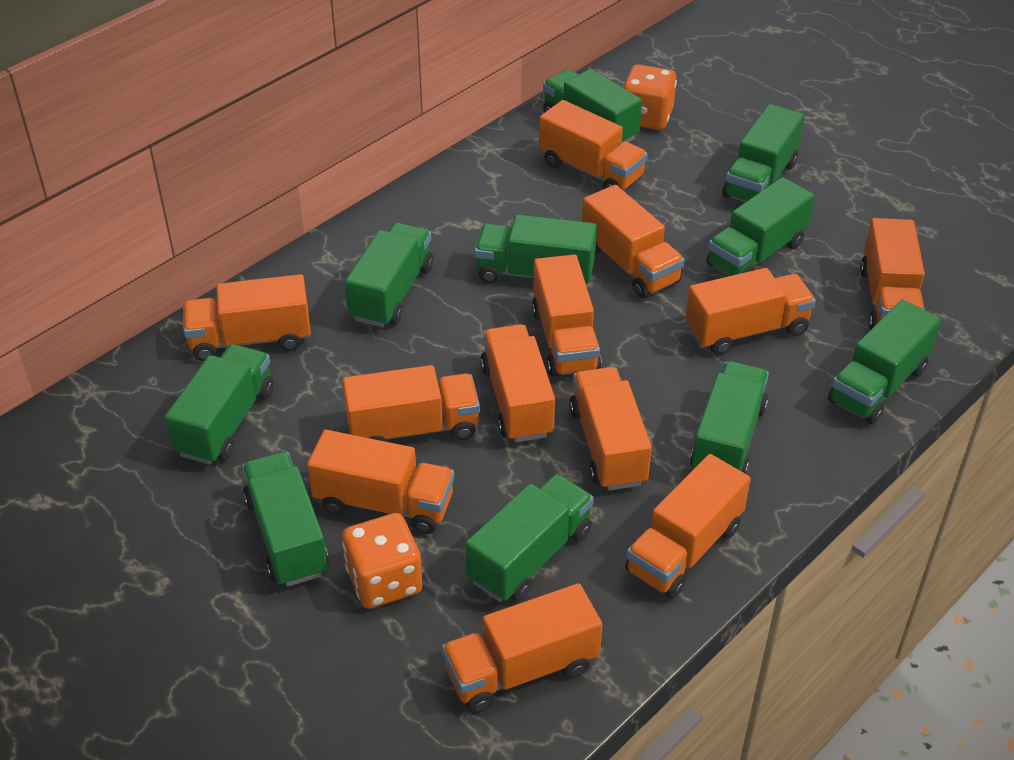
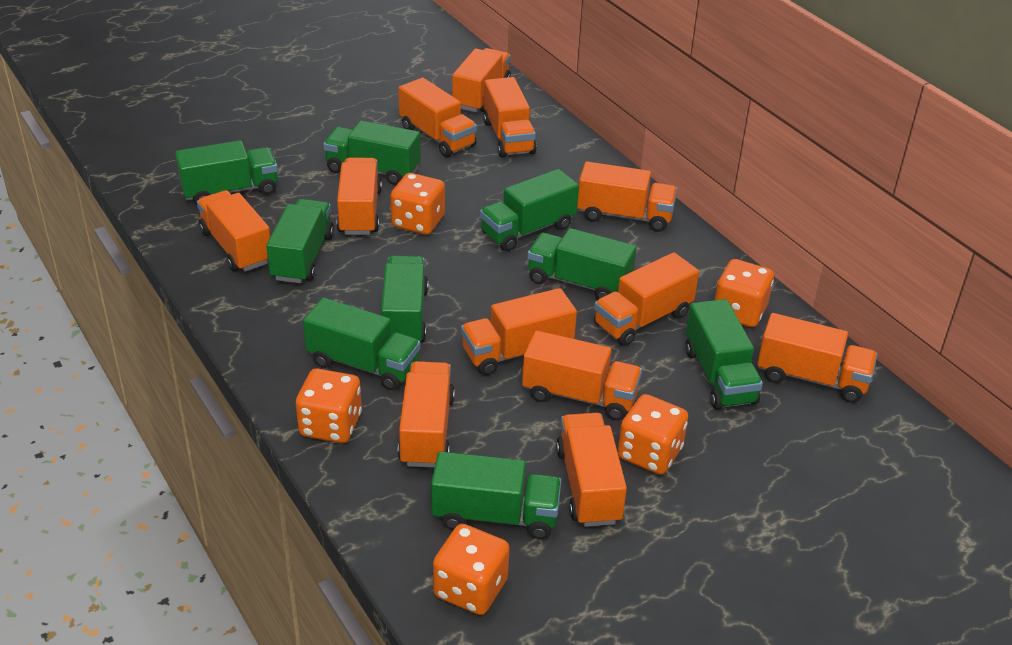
green truck: [165,344,274,465] [242,452,329,587] [345,223,433,327] [465,474,594,602] [474,214,597,285] [543,69,642,142] [690,361,769,474] [707,177,815,276] [722,104,805,202] [828,299,941,424] = 10 -> [175,140,278,204] [267,199,334,283] [303,298,421,390] [323,120,421,185] [381,256,429,342] [431,451,561,539] [480,169,579,251] [527,228,637,299] [685,299,763,409] = 9
orange dice: [342,513,423,609] [623,64,677,130] = 2 -> [296,368,362,443] [390,173,445,235] [433,524,510,615] [618,394,688,475] [714,259,774,327] = 5

